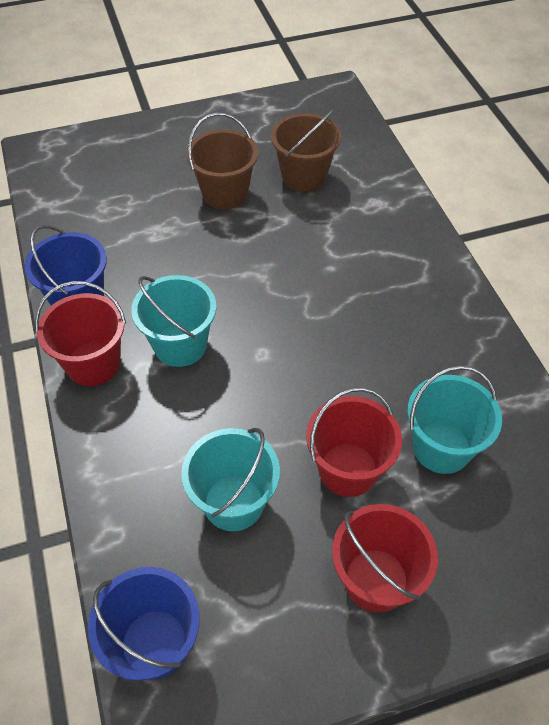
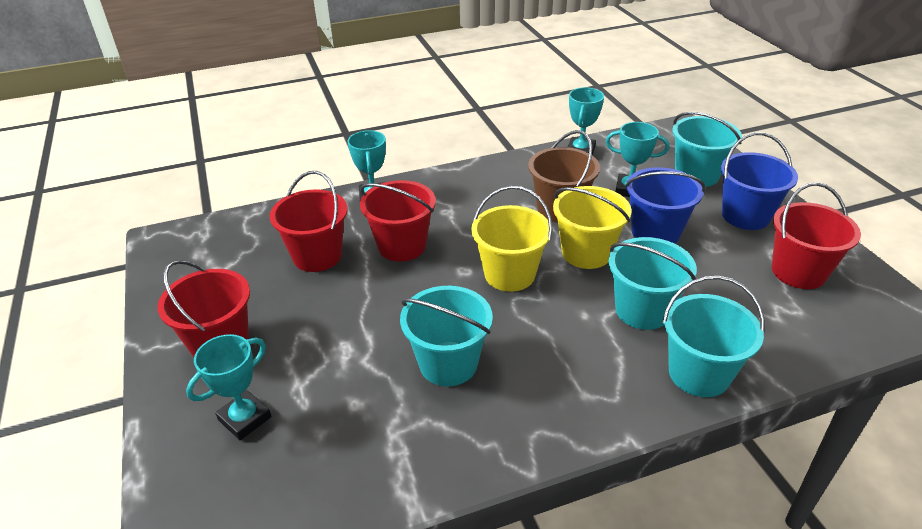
brown bucket: [186,113,258,209] [271,109,341,192] = 2 -> [528,130,600,223] = 1
red bucket: [35,281,126,386] [306,387,402,497] [332,504,438,613] = 3 -> [158,260,250,357] [270,171,348,272] [360,180,436,262] [772,182,861,289] = 4
turquoise bucket: [131,275,216,367] [181,428,280,531] [407,365,502,474] = 3 -> [400,286,493,386] [609,237,697,330] [662,275,765,397] [672,112,742,187] = 4
turquoise trophy: none = 0 -> [186,334,271,440] [347,130,386,200] [568,87,604,155] [606,122,669,197] = 4
yellow bucket: none = 0 -> [471,186,552,292] [553,186,632,269] = 2

